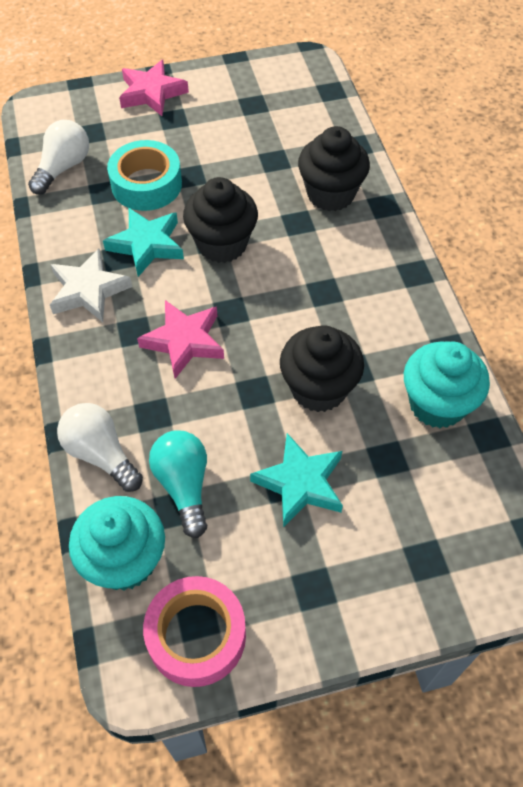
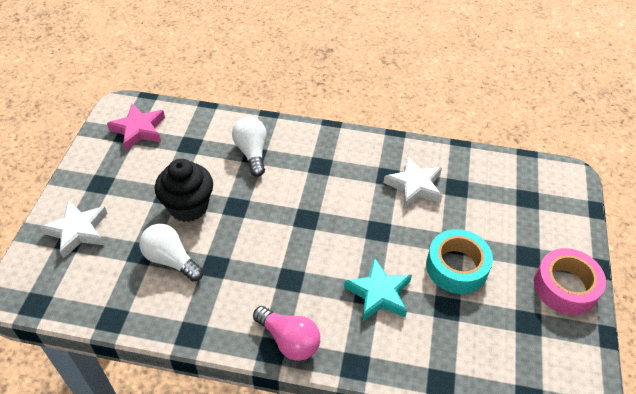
black cupcake: [183,177,258,263] [280,325,364,412] [298,126,370,211] = 3 -> [155,159,213,222] = 1
pink light bulb: none = 0 -> [253,306,320,361] = 1
pink star: [119,60,189,116] [137,300,224,379] = 2 -> [107,104,165,150] = 1
turquoise cupcake: [69,496,165,591] [404,341,490,428] = 2 -> none = 0
turquoise light bulb: [149,430,207,538] = 1 -> none = 0
turquoise star: [103,208,184,277] [250,433,343,528] = 2 -> [344,257,412,321] = 1
white star: [50,249,132,322] = 1 -> [40,200,108,259] [384,156,442,209] = 2

